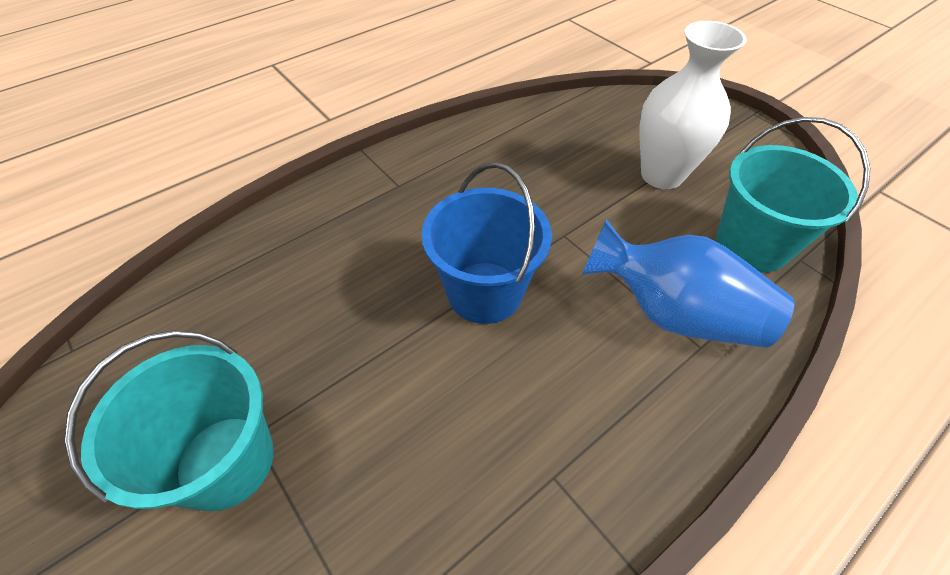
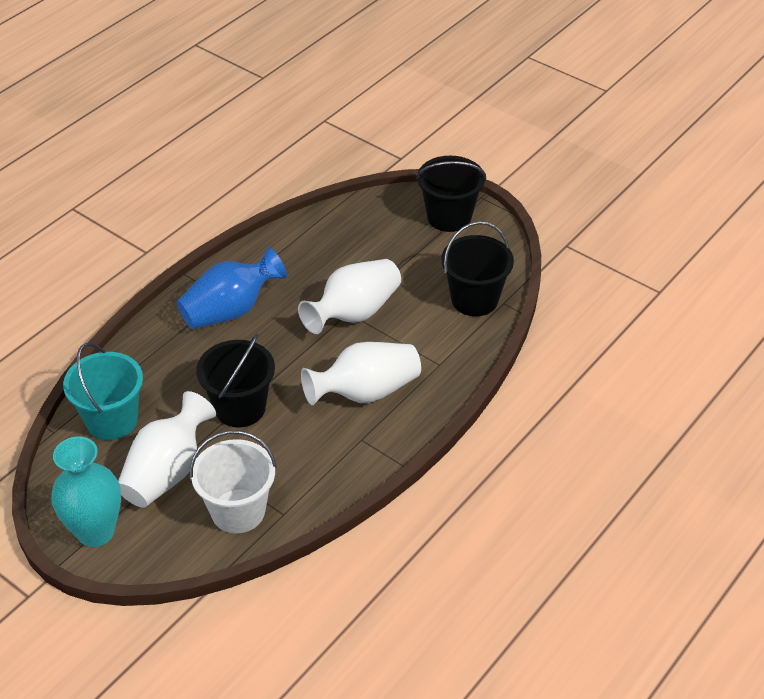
black bucket: none = 0 -> [196,334,275,427] [416,156,486,232] [441,221,514,316] = 3
blue bucket: [421,162,552,324] = 1 -> none = 0
turquoise bucket: [64,330,274,511] [716,117,870,273] = 2 -> [63,343,143,440] = 1
turquoise vase: none = 0 -> [51,437,121,547] = 1
white bucket: none = 0 -> [190,431,277,533] = 1
white vase: [640,21,746,189] = 1 -> [118,391,216,508] [298,259,401,334] [301,342,421,406] = 3

